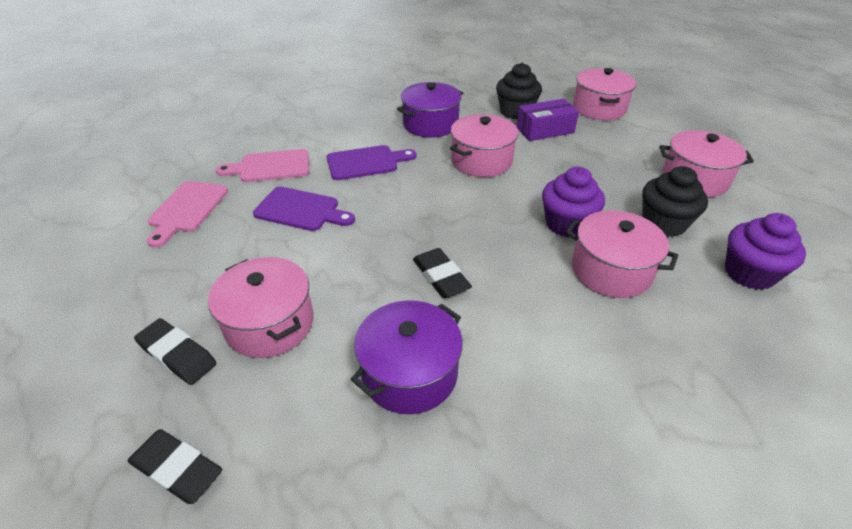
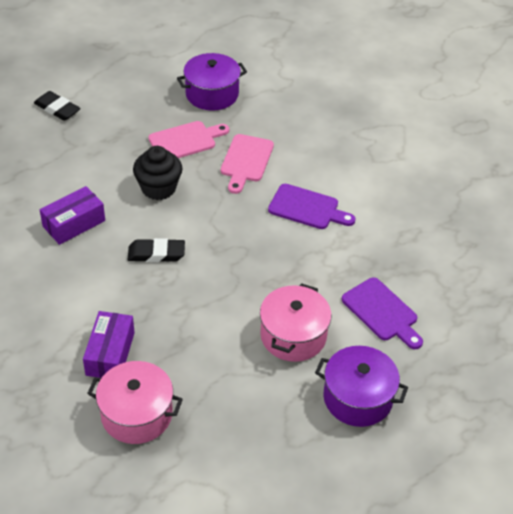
black cupcake: [496,63,542,119] [642,166,708,237] = 2 -> [133,146,182,200] = 1
black eraser: [128,429,222,504] [134,318,217,385] [413,248,472,298] = 3 -> [34,91,81,121] [127,238,185,262] = 2
pink pot: [208,257,314,358] [450,114,518,177] [566,210,678,298] [573,68,636,120] [659,130,754,197] = 5 -> [87,361,183,444] [260,283,331,362] = 2
purple box: [516,99,579,141] = 1 -> [40,186,105,245] [83,311,135,378] = 2
purple cupcake: [542,167,605,237] [725,213,806,290] = 2 -> none = 0

